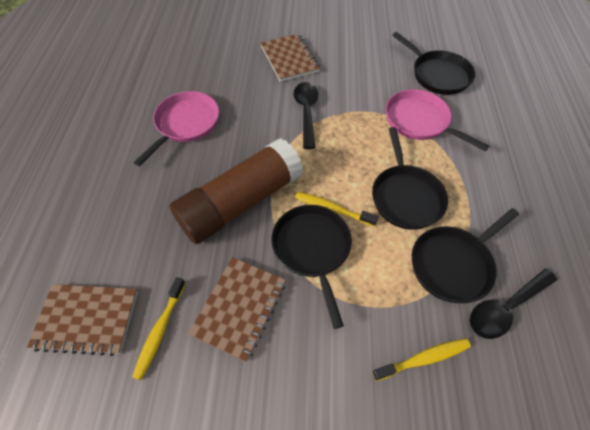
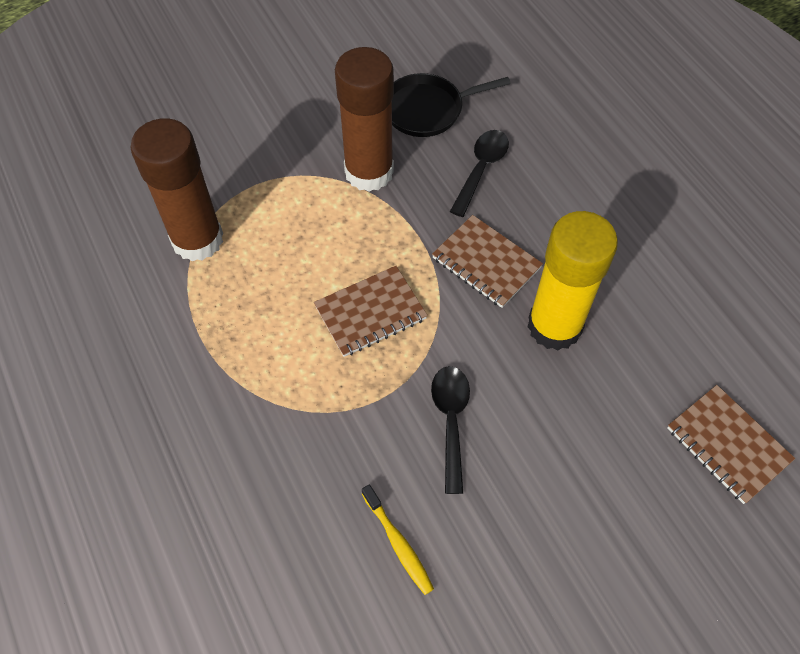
black pan: [271,205,352,329] [372,127,448,230] [392,32,475,95] [412,208,519,303] = 4 -> [392,73,511,137] = 1
brown glue stick: [169,138,303,244] = 1 -> [130,118,223,261] [335,47,394,192] = 2
pink pan: [134,91,219,166] [386,89,489,151] = 2 -> none = 0
yellow glue stick: none = 0 -> [527,211,618,351] = 1
yellow toothbrush: [132,277,186,380] [295,192,378,226] [372,338,471,381] = 3 -> [362,484,434,595] = 1

